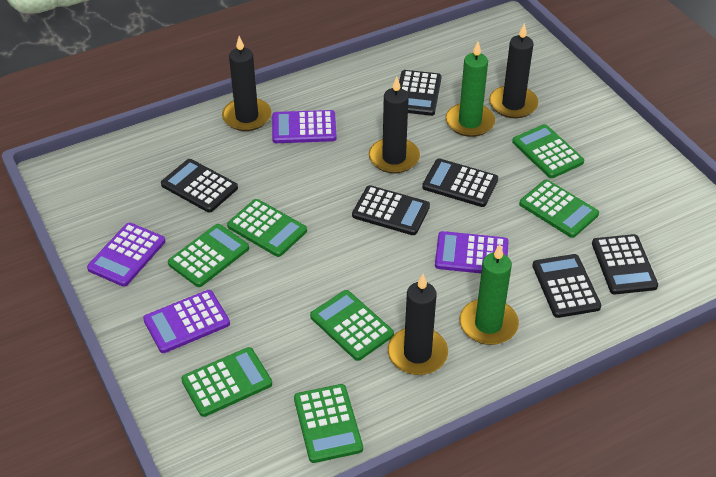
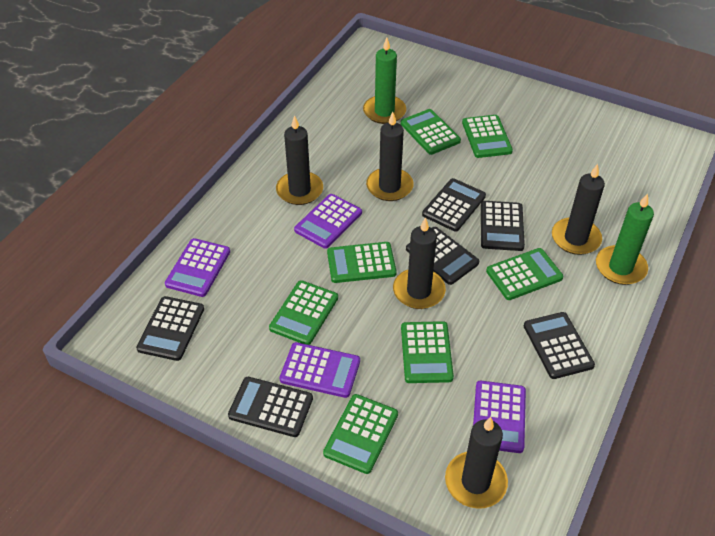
black candle: [222,36,271,131] [369,77,420,173] [388,274,448,375] [489,23,538,118] = 4 -> [276,115,323,205] [366,112,414,201] [393,217,446,309] [445,417,508,509] [552,164,605,255] = 5

